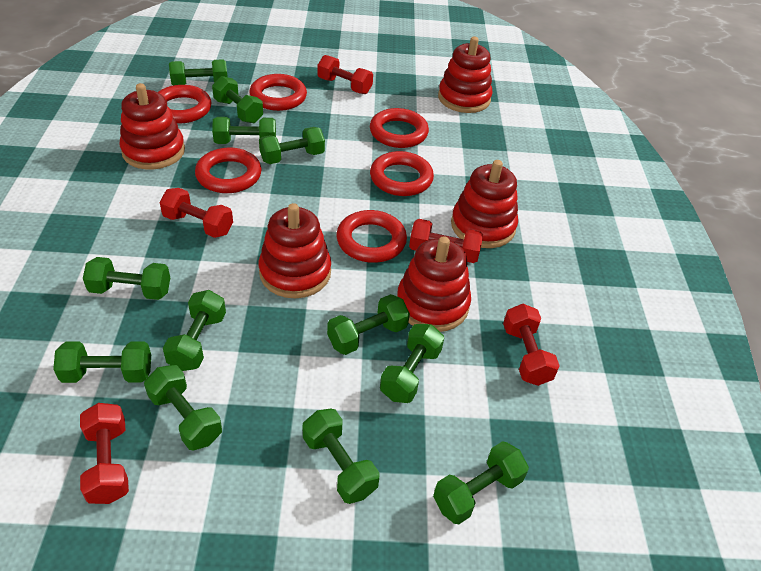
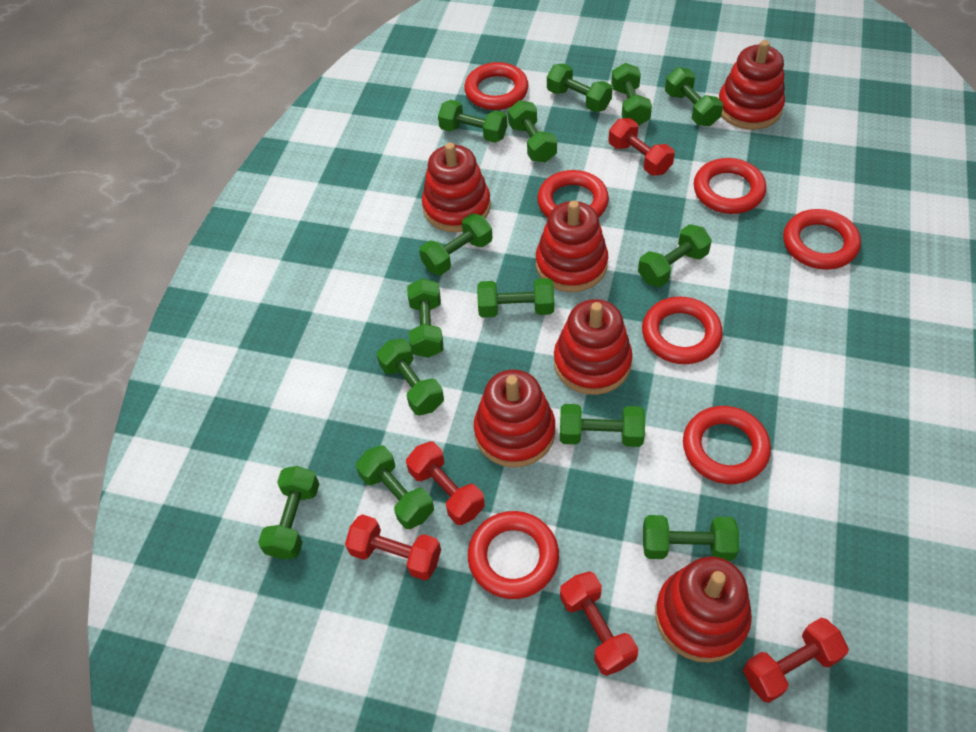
green dumbbell: [53,341,151,383] [83,257,170,300] [144,365,222,450] [163,290,226,371] [169,59,228,85] [212,76,263,123] [212,117,276,144] [259,127,325,164] [302,409,380,504] [327,294,410,355] [380,324,444,403] [433,441,529,524] = 12 -> [258,466,319,559] [356,445,434,529] [377,339,444,416] [407,278,444,358] [419,213,493,275] [438,100,507,143] [477,278,554,318] [508,100,557,163] [547,63,613,112] [560,404,645,447] [611,63,652,126] [638,224,712,287] [643,515,739,561] [665,67,723,126] = 14
red ring: [158,85,212,123] [195,148,261,193] [249,74,307,111] [336,210,407,263] [370,108,429,148] [370,151,434,196] = 6 -> [464,62,529,110] [468,511,559,599] [537,170,609,218] [642,297,723,364] [683,406,771,484] [694,158,766,214] [783,209,861,270] = 7
red stacking toy: [120,83,185,170] [259,203,331,298] [397,236,471,332] [438,37,493,113] [451,160,518,248] = 5 -> [422,142,491,232] [474,369,555,467] [536,201,608,292] [554,299,633,395] [655,556,752,663] [719,40,785,130] = 6

